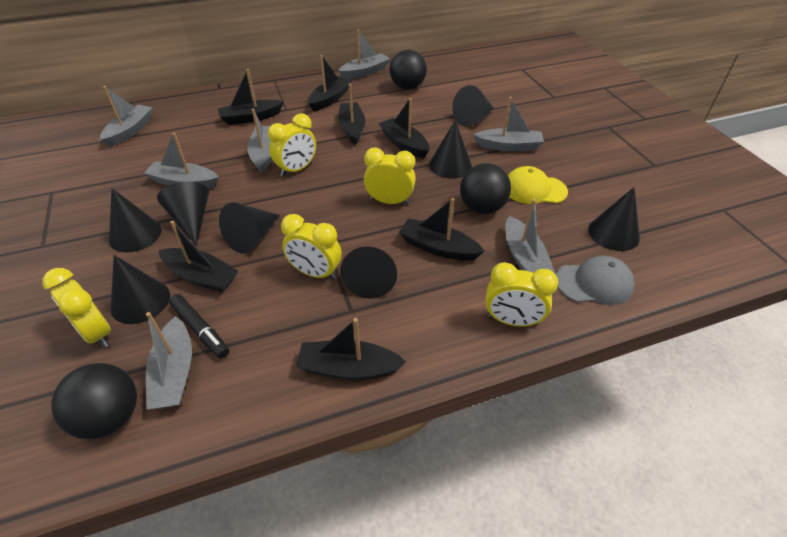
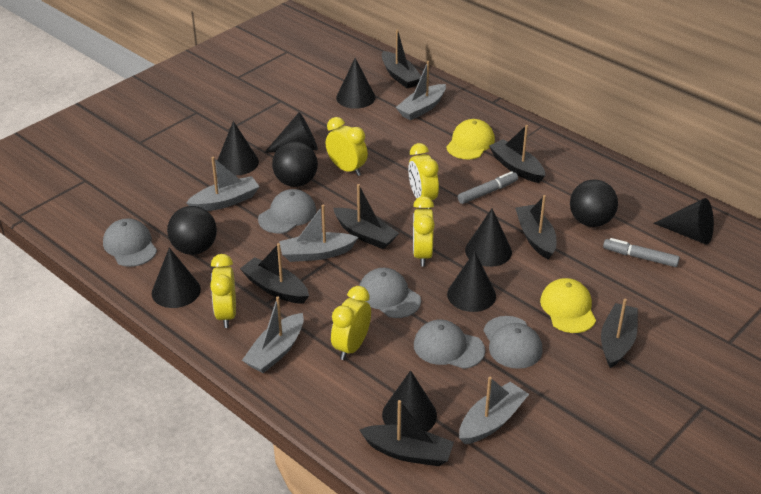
black marker: [169,294,229,358] = 1 -> none = 0
grey boat: [100,86,153,147] [144,133,219,189] [146,312,192,410] [247,108,272,173] [338,29,390,79] [473,97,544,151] [505,199,555,273] = 7 -> [186,157,260,211] [242,297,304,373] [279,205,358,262] [396,61,446,120] [459,377,529,444] = 5
grey cap: [556,256,634,305] = 1 -> [103,218,157,267] [258,189,316,233] [359,268,421,318] [414,320,485,369] [483,316,542,369] = 5
grey marker: none = 0 -> [458,171,518,204] [603,238,680,267] = 2
yellow cap: [508,166,568,204] = 1 -> [446,119,495,159] [540,278,596,333] = 2

